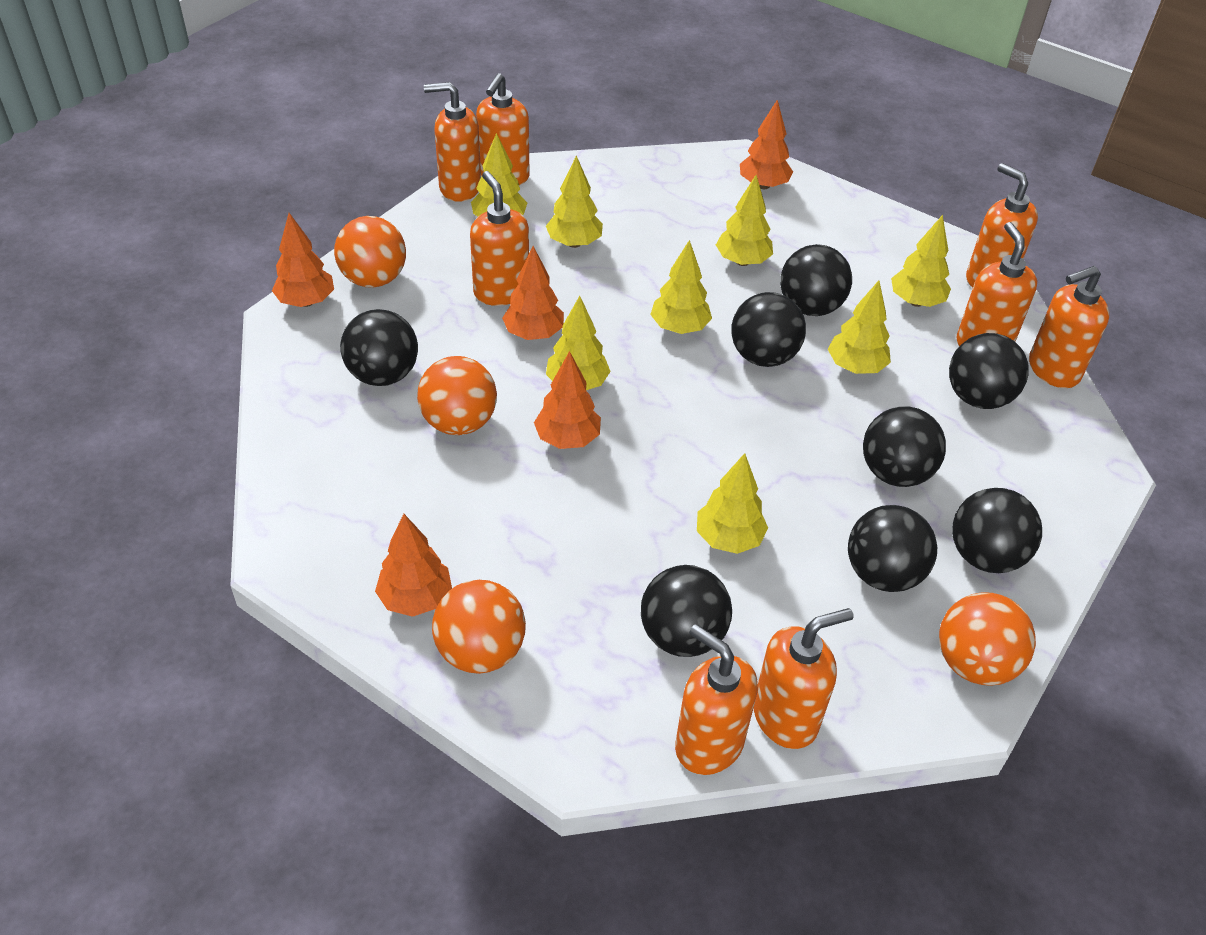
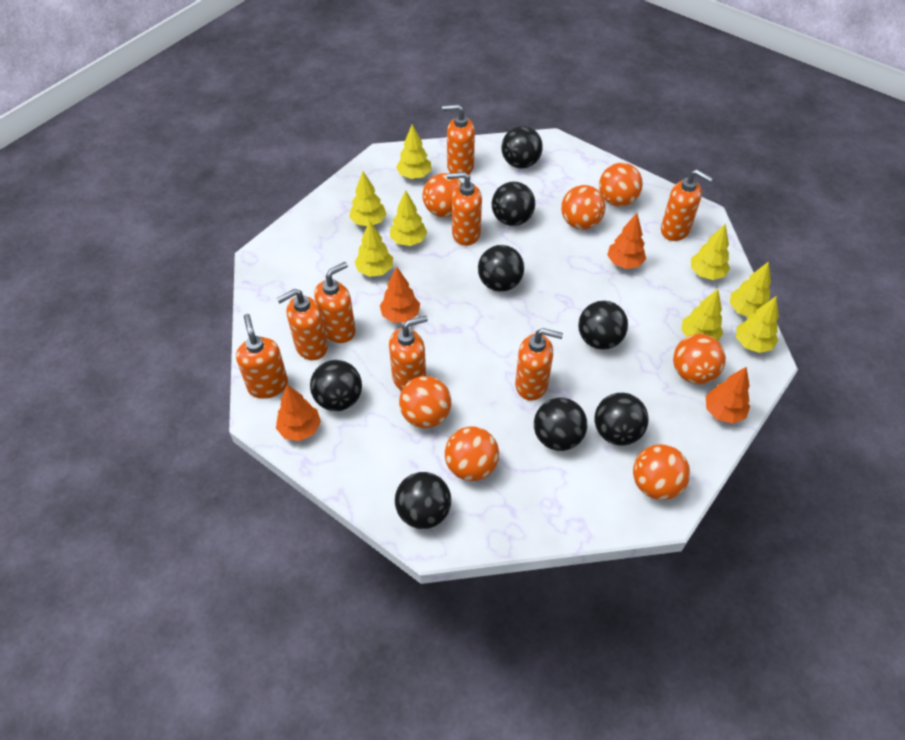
orange ball: [334,216,406,288] [417,356,497,435] [432,580,526,674] [939,592,1036,686] = 4 -> [399,376,451,428] [422,173,462,217] [445,426,499,481] [561,185,606,229] [599,163,643,206] [633,444,690,500] [673,334,726,384] = 7
orange tree: [272,213,334,307] [375,514,452,617] [502,246,564,340] [534,351,601,449] [740,100,793,189] = 5 -> [276,384,321,441] [380,267,420,323] [607,213,646,269] [706,367,750,424] = 4

